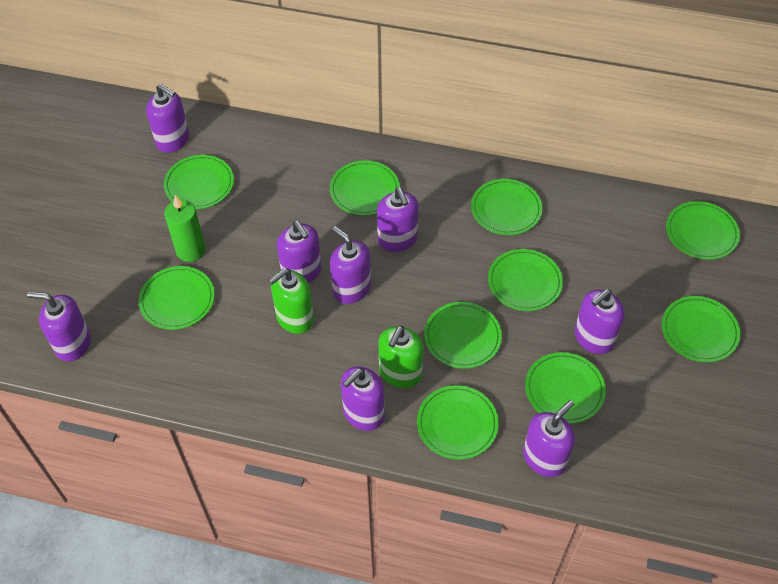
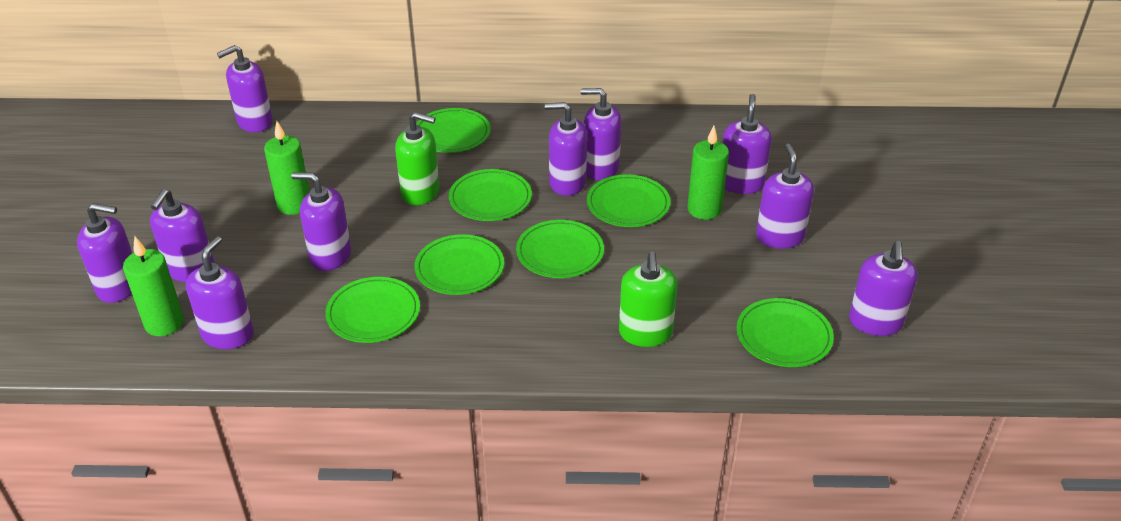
green candle: [164,195,206,262] = 1 -> [123,237,184,336] [264,121,310,215] [687,126,729,220] = 3
green plate: [138,266,215,330] [164,155,234,209] [330,160,400,216] [417,385,499,460] [424,302,502,369] [471,179,542,235] [488,249,563,311] [525,352,606,424] [662,296,740,362] [666,201,740,260] = 10 -> [325,277,420,343] [414,234,504,295] [416,108,491,153] [449,169,532,221] [516,220,604,278] [587,174,670,227] [737,298,834,367] = 7
purple soap dispenser: [27,292,91,362] [146,84,189,153] [277,221,321,283] [330,226,371,304] [341,366,385,431] [377,187,418,252] [523,400,575,477] [574,289,625,354] = 8 -> [77,203,133,303] [150,189,215,282] [186,236,254,349] [217,45,273,132] [291,172,351,271] [545,102,587,196] [581,88,622,181] [723,94,772,194] [756,144,814,249] [849,241,918,336] = 10

